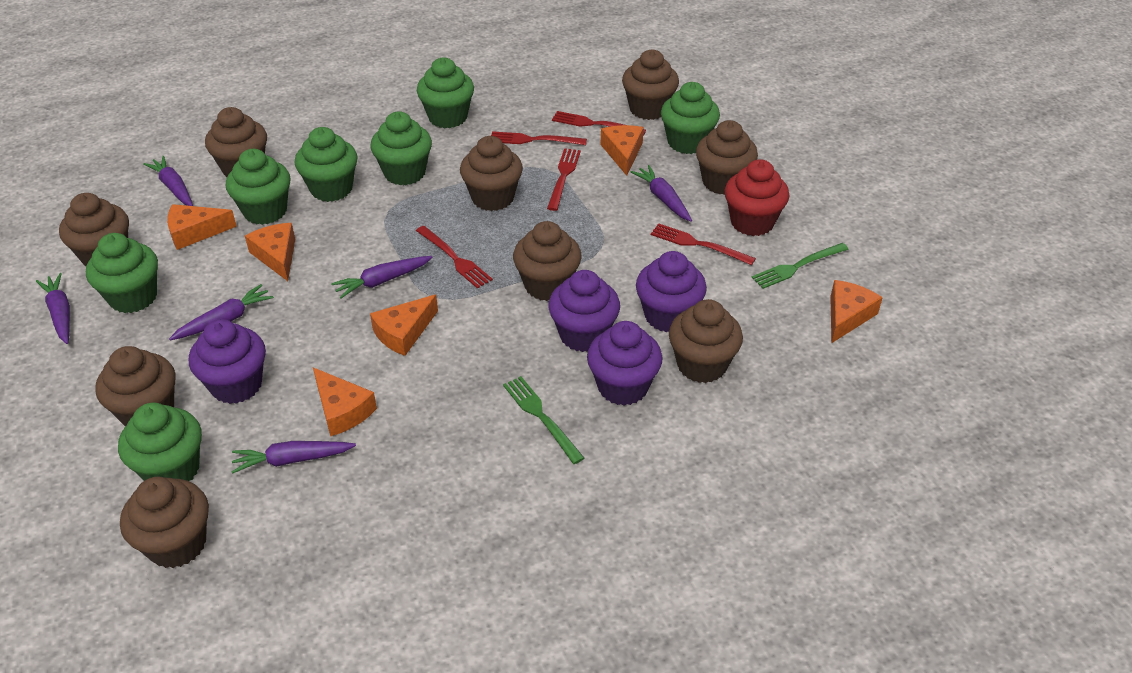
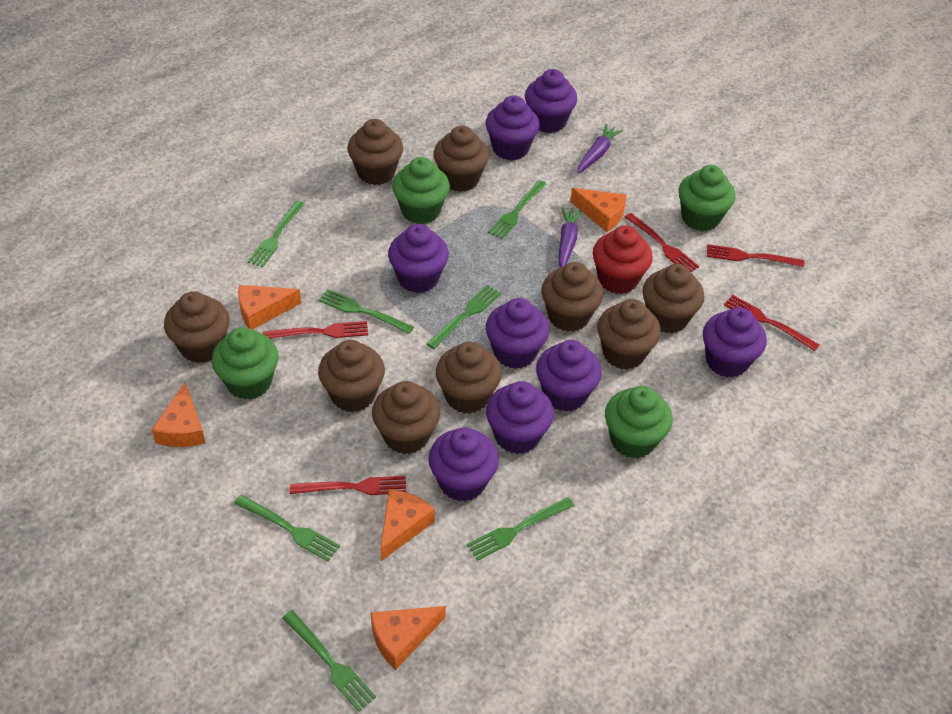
green cupcake: [86,233,158,313] [118,403,202,481] [226,149,291,225] [295,127,358,202] [370,111,432,185] [417,58,474,128] [661,82,720,154] = 7 -> [211,327,278,400] [392,157,450,224] [605,386,672,459] [678,165,736,231] = 4
green fork: [503,376,584,464] [751,243,849,289] = 2 -> [234,495,340,561] [248,201,305,267] [283,610,376,712] [319,289,414,334] [426,285,501,349] [467,497,574,561] [488,180,547,239] = 7
orange cheese: [167,204,237,250] [245,223,295,281] [313,367,377,436] [370,295,438,356] [601,125,644,176] [830,280,883,343] = 6 -> [152,382,205,447] [238,285,301,330] [371,606,446,670] [380,489,435,561] [570,188,627,232] = 5
purple carrot: [36,273,70,344] [143,156,193,206] [169,284,274,340] [232,441,356,474] [331,256,433,299] [631,165,692,222] = 6 -> [559,207,582,267] [577,124,623,173] = 2
purple cupcake: [189,319,266,404] [548,270,620,352] [587,321,662,406] [636,251,707,332] = 4 -> [388,224,449,293] [428,427,499,502] [486,95,540,161] [486,298,549,369] [486,381,554,454] [525,69,577,133] [536,340,602,412] [703,307,767,378] = 8

